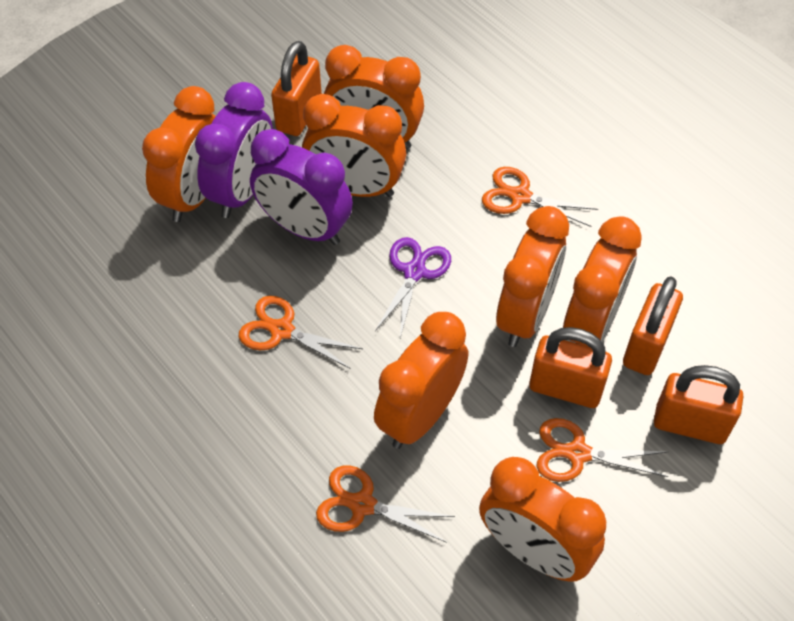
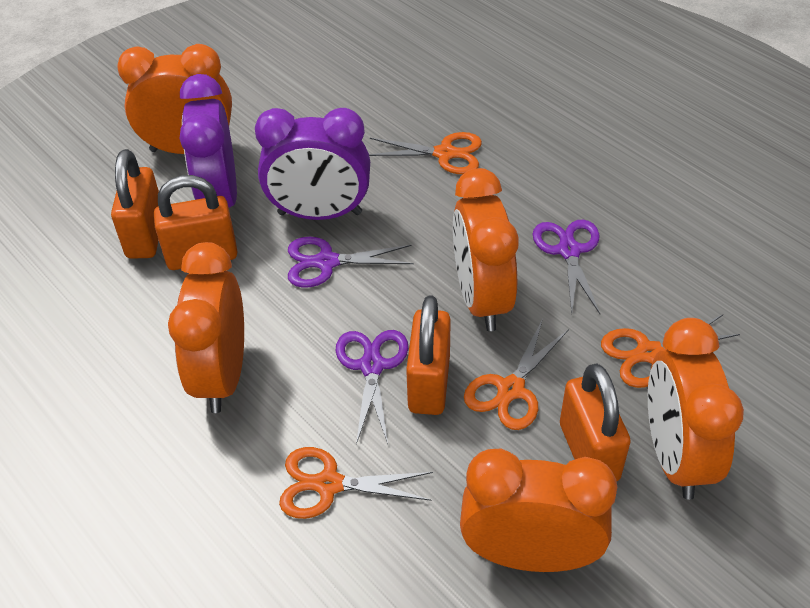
orange clock: [142,86,216,222] [302,94,406,197] [324,45,424,149] [374,312,468,449] [479,457,606,582] [496,206,569,347] [563,216,642,347] = 7 -> [117,44,232,154] [168,242,244,413] [453,168,519,331] [460,449,617,572] [648,318,744,500] = 5
purple scissors: [375,237,451,338] = 1 -> [288,237,414,288] [336,330,408,444] [533,220,600,314] = 3

